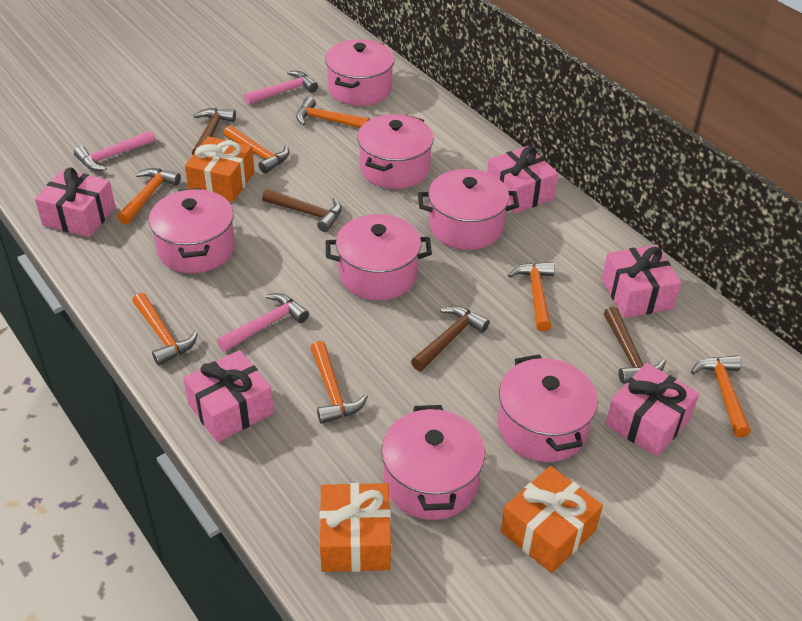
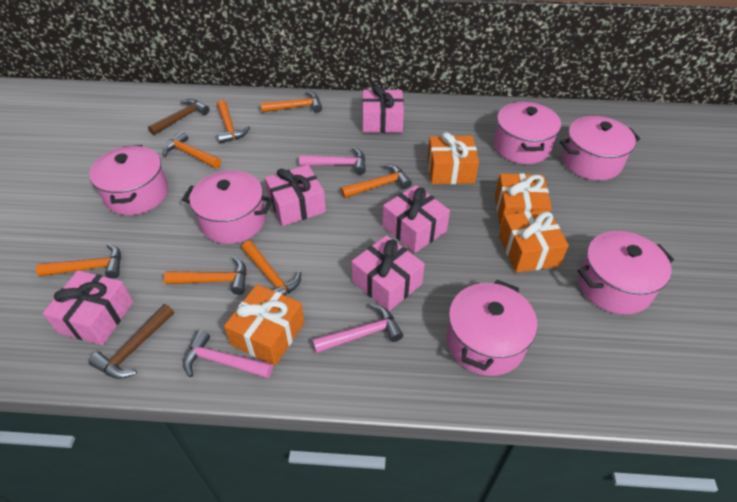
brown hammer: [192,108,236,155] [262,189,342,232] [411,306,490,371] [604,306,666,384] = 4 -> [88,304,174,379] [148,99,209,135] = 2
orange gift: [185,136,255,202] [320,483,391,572] [501,466,603,573] = 3 -> [224,284,305,366] [427,132,479,184] [495,173,552,227] [499,209,569,273] = 4
pink pot: [149,188,235,273] [325,39,395,106] [326,214,432,300] [357,114,434,189] [381,405,485,520] [418,169,519,250] [498,354,598,462] = 7 -> [89,145,168,215] [182,170,273,244] [447,280,537,376] [494,102,561,164] [560,116,640,180] [578,231,674,315] = 6

